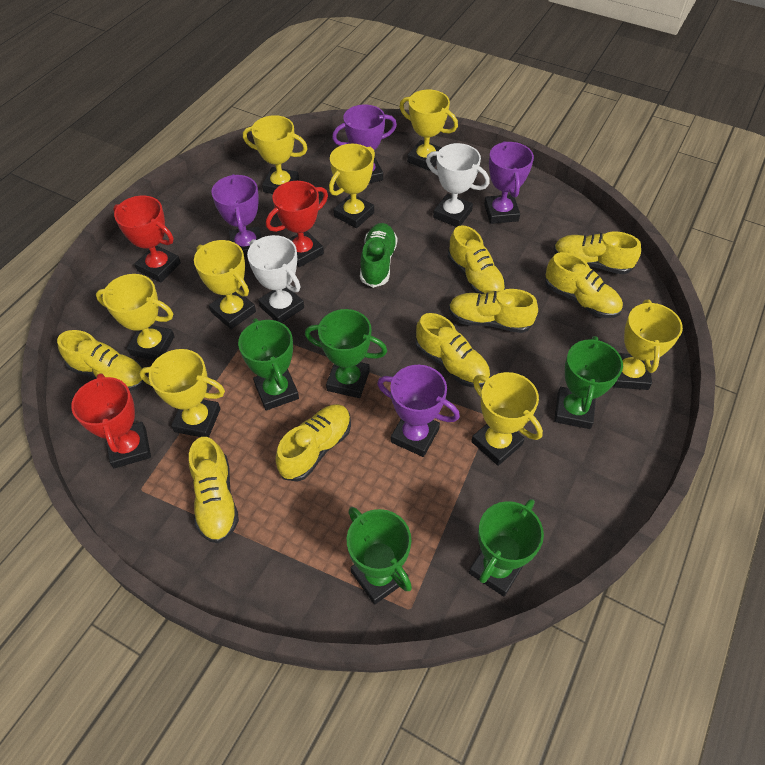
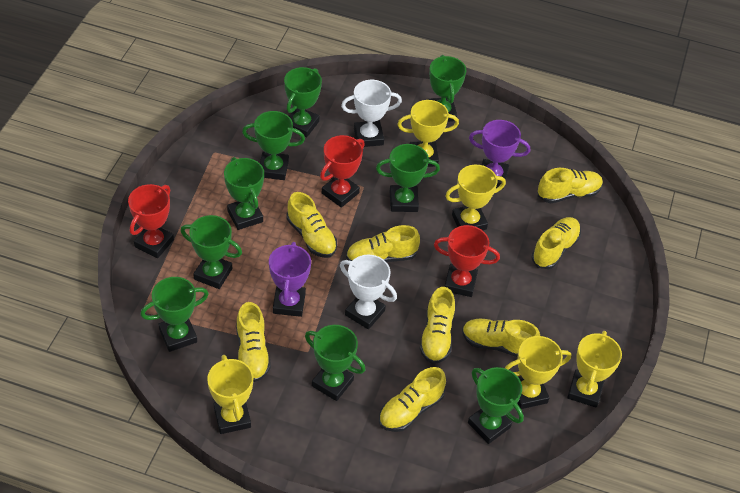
green shoe: [360,223,397,288] = 1 -> none = 0
green trophy: [238,318,299,411] [305,309,387,398] [347,507,412,604] [469,499,544,596] [554,336,623,429] = 5 -> [141,277,209,352] [181,215,242,289] [224,157,264,230] [242,111,305,180] [284,67,322,137] [305,325,365,401] [376,144,440,212] [427,55,467,122] [468,367,524,444] = 9
purple trophy: [211,174,261,257] [332,105,397,183] [377,365,460,457] [484,141,534,224] = 4 -> [269,242,311,317] [469,120,530,189] = 2
yellow trophy: [96,274,175,361] [139,349,225,438] [194,240,256,329] [243,115,308,194] [329,144,375,228] [399,90,458,171] [471,372,543,466] [613,300,683,390] = 8 -> [207,355,253,434] [397,100,459,167] [445,165,506,230] [505,336,571,409] [567,331,622,408] = 5

